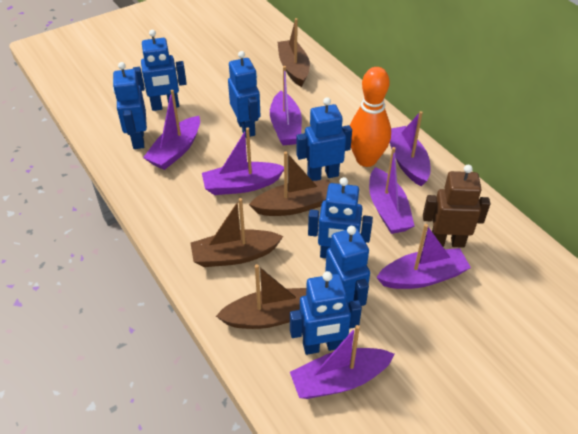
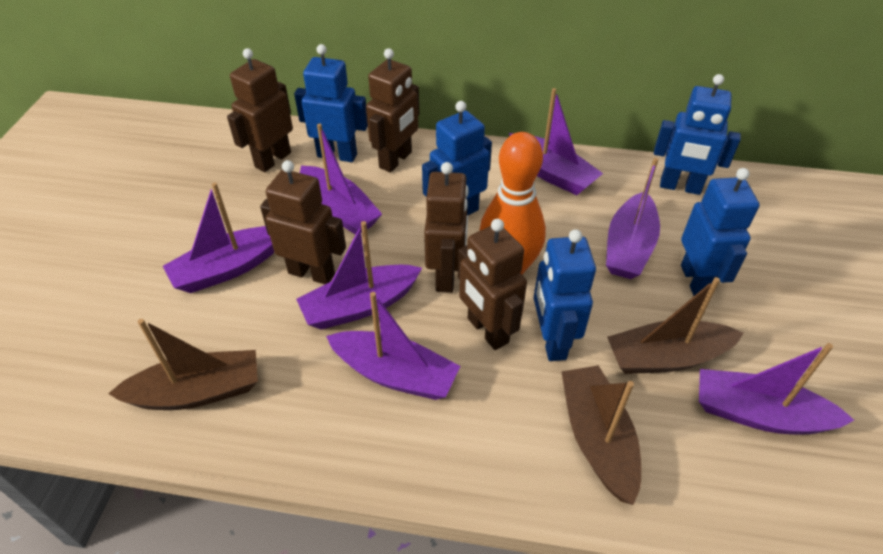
blue robot: [113,62,147,149] [133,30,187,111] [228,51,261,138] [290,271,362,355] [296,97,352,181] [308,177,373,258] [325,226,370,306] = 7 -> [294,44,368,162] [422,101,492,215] [534,229,596,361] [654,74,741,195] [681,168,760,296] = 5
brown boat: [191,198,283,267] [216,264,306,329] [249,152,330,216] [278,18,310,87] = 4 -> [108,319,258,410] [561,365,641,505] [607,277,743,374] = 3
brown robot: [423,165,490,248] = 1 -> [227,48,293,172] [260,160,346,284] [366,48,419,173] [424,162,469,293] [458,219,527,350] = 5

